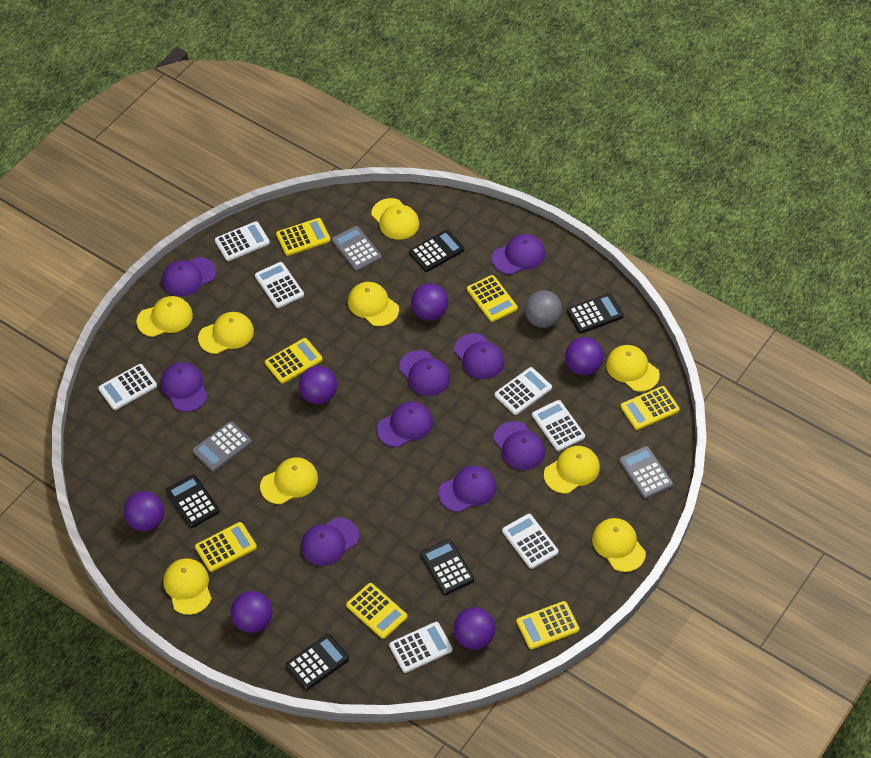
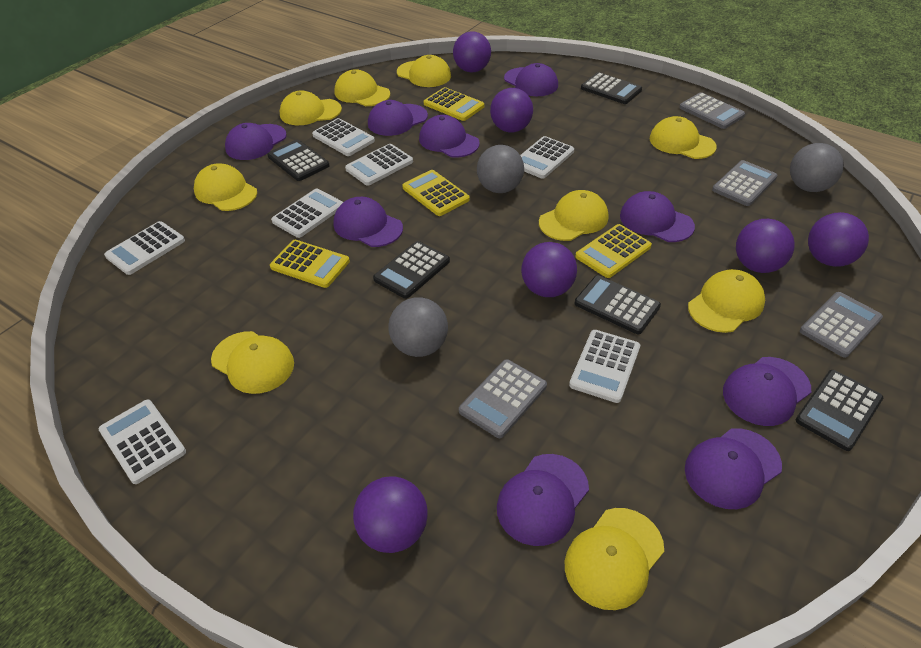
grey ball: [525,290,562,328] = 1 -> [388,297,448,357] [477,145,524,193] [790,143,844,192] = 3
grey calculator: [192,421,252,471] [332,226,382,271] [619,446,673,499] = 3 -> [459,359,547,438] [679,92,745,129] [712,160,778,206] [800,292,883,358] = 4
yellow calculator: [195,522,257,572] [265,338,323,384] [276,218,331,256] [346,583,407,639] [467,275,518,322] [516,601,579,649] [621,386,680,430] = 7 -> [270,240,350,288] [402,170,470,216] [423,87,484,121] [575,224,652,278] = 4

